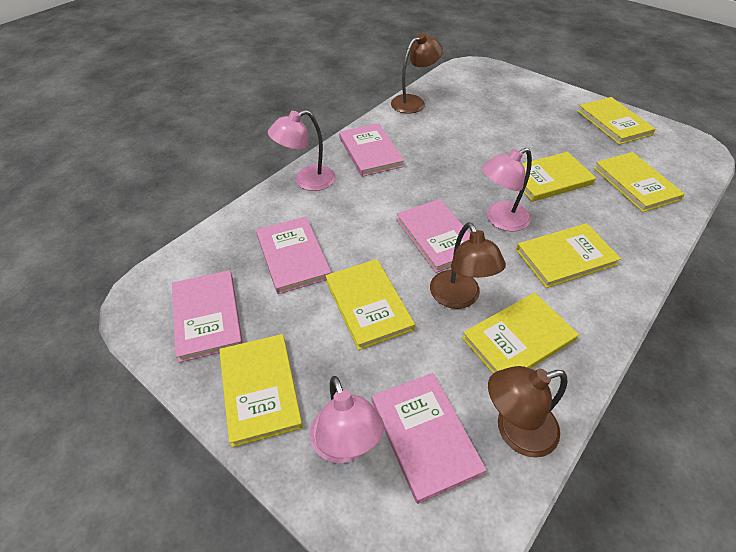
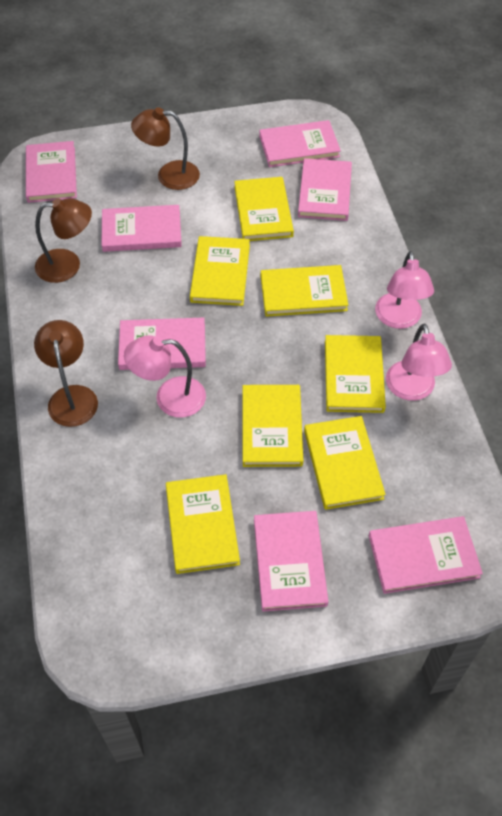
pink book: [172,270,243,363] [256,217,331,294] [339,123,404,177] [372,373,486,504] [396,199,470,273] = 5 -> [26,141,77,203] [102,205,182,252] [118,317,206,370] [254,511,328,612] [259,120,341,167] [298,158,352,221] [369,516,483,594] = 7

